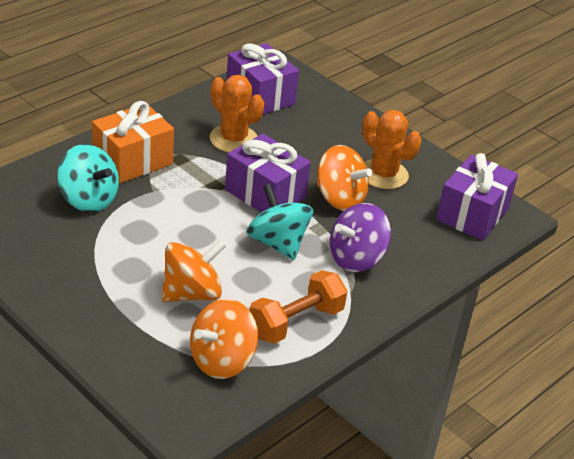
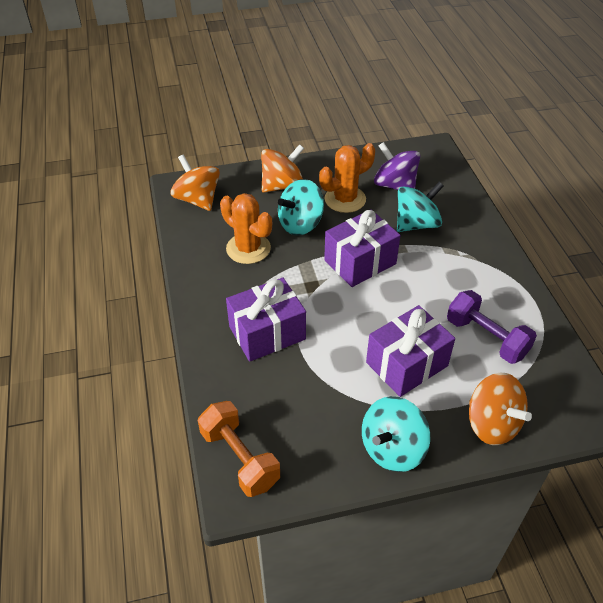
orange gift: [92,101,174,184] = 1 -> none = 0
purple dumbbell: none = 0 -> [447,290,537,364] = 1
turquoise spinning top: [57,144,119,213] [247,184,313,260] = 2 -> [278,179,324,235] [362,396,430,472] [397,182,444,232] = 3

